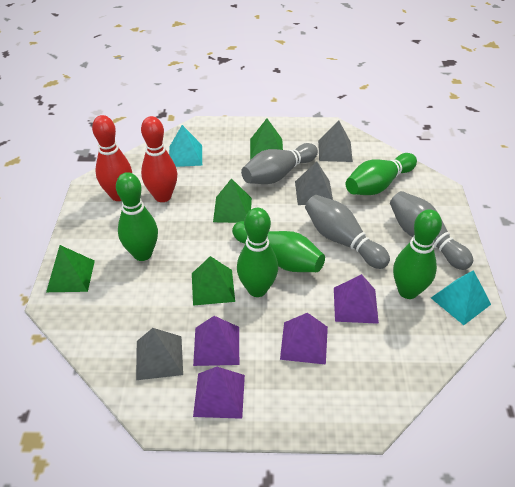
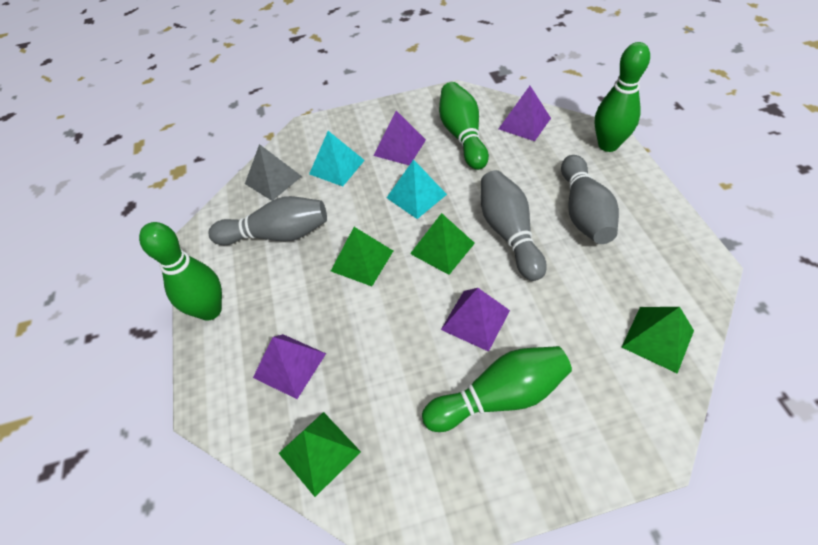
green bowling pin: [116,172,158,261] [232,221,325,272] [237,208,278,297] [346,153,417,195] [393,209,442,299] = 5 -> [139,222,222,321] [422,346,572,432] [439,82,489,170] [595,42,650,152] = 4
grey pyramid: [136,328,183,380] [295,162,333,205] [318,121,353,162] = 3 -> [245,144,302,201] = 1
red bowling pin: [92,115,132,201] [141,116,177,202] = 2 -> none = 0

